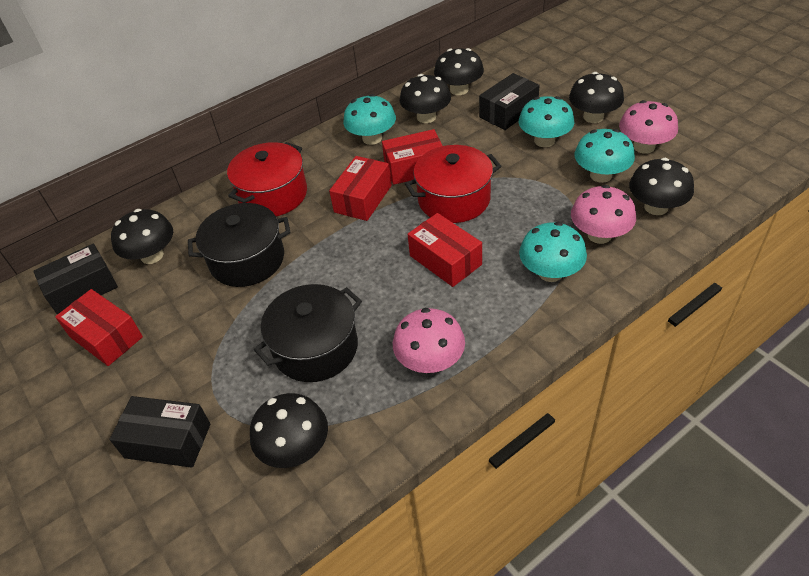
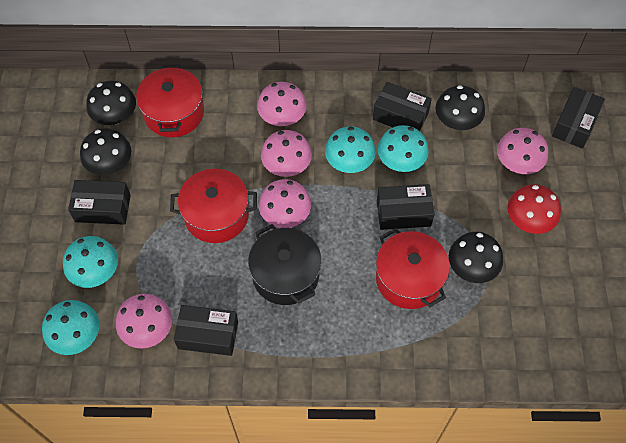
black box: [33,244,118,315] [110,396,211,468] [479,73,540,130] = 3 -> [68,180,131,225] [174,305,238,356] [373,82,432,131] [377,184,434,230] [552,87,605,149] = 5
black mushroom: [111,209,173,264] [250,393,328,468] [399,74,451,123] [434,48,484,95] [569,72,624,123] [629,158,694,215] = 6 -> [80,129,131,175] [86,81,136,125] [435,85,485,130] [449,232,503,283] = 4
black pot: [188,203,291,287] [254,284,362,382] = 2 -> [248,224,322,305] = 1
pink mushroom: [393,308,465,373] [571,185,636,244] [619,100,678,154] = 3 -> [116,294,172,348] [257,82,307,126] [259,179,311,228] [261,130,312,177] [497,128,548,174] = 5
red box: [55,289,143,366] [329,156,392,221] [382,129,442,185] [408,213,482,287] = 4 -> none = 0
red mushroom: none = 0 -> [507,184,561,234] = 1
red pot: [227,142,307,216] [405,145,501,223] = 2 -> [136,65,204,137] [170,169,257,243] [376,228,450,309] = 3

